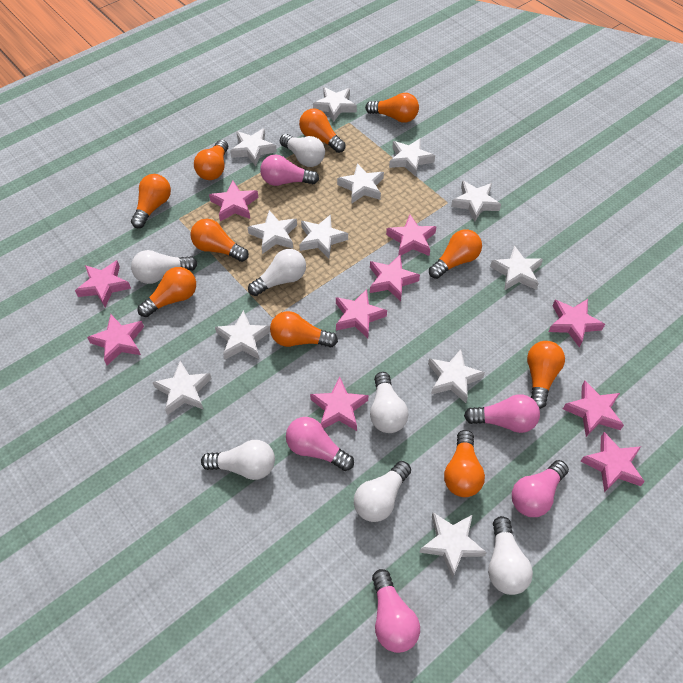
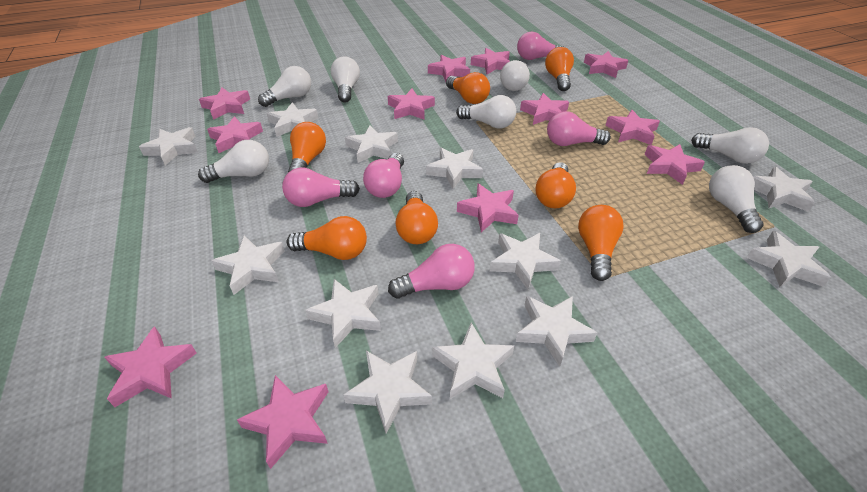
orange light bulb: [131,174,171,228] [138,267,196,317] [190,219,249,262] [194,140,228,180] [270,311,338,347] [299,109,346,153] [365,93,419,123] [429,229,482,279] [444,430,485,497] [527,341,565,409] = 10 -> [287,216,367,260] [288,122,326,173] [396,191,438,244] [446,72,490,104] [535,162,576,208] [545,47,574,91] [578,205,624,281] = 7
pink star: [75,260,131,307] [87,314,144,365] [209,181,258,221] [310,377,369,431] [336,289,387,338] [370,255,420,302] [386,215,437,256] [548,299,605,348] [563,381,624,437] [580,432,645,493] = 10 -> [104,326,197,407] [199,87,250,120] [207,116,263,153] [237,375,329,469] [388,89,435,119] [428,55,470,82] [457,183,519,232] [471,48,510,74] [520,93,569,125] [584,51,628,78] [605,110,660,145] [644,144,705,185] = 12

